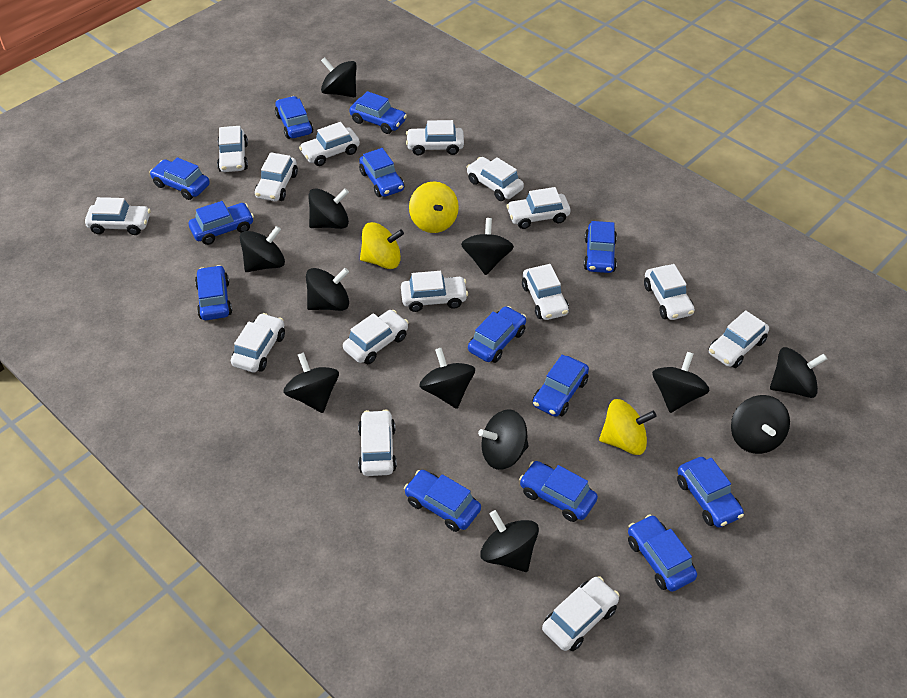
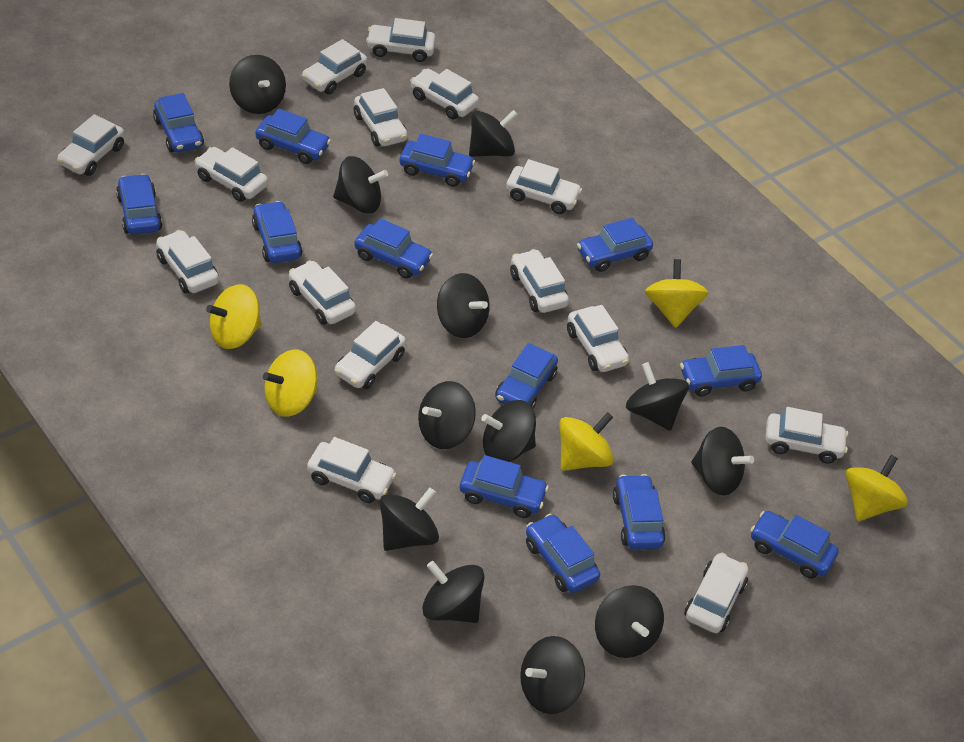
yellow spinning top: [360,222,404,269] [409,181,459,233] [599,399,657,455] = 3 -> [206,284,262,349] [263,350,317,417] [559,412,614,471] [645,259,709,328] [845,455,908,521] = 5

